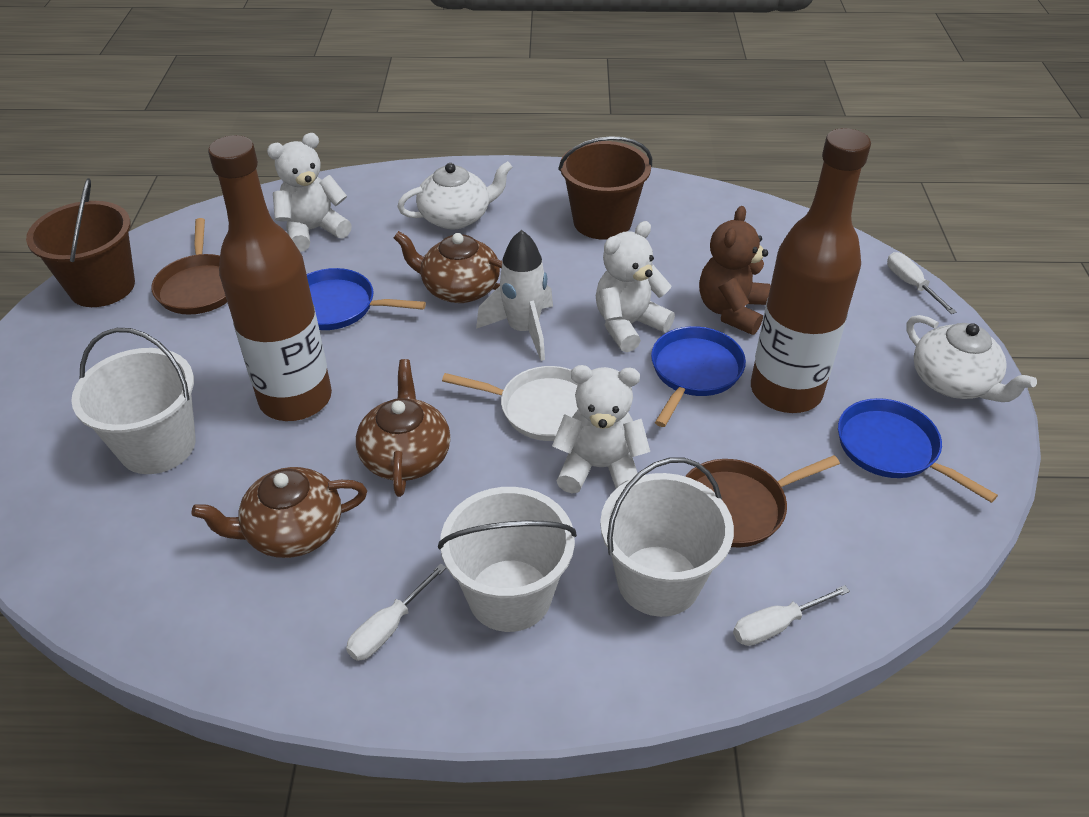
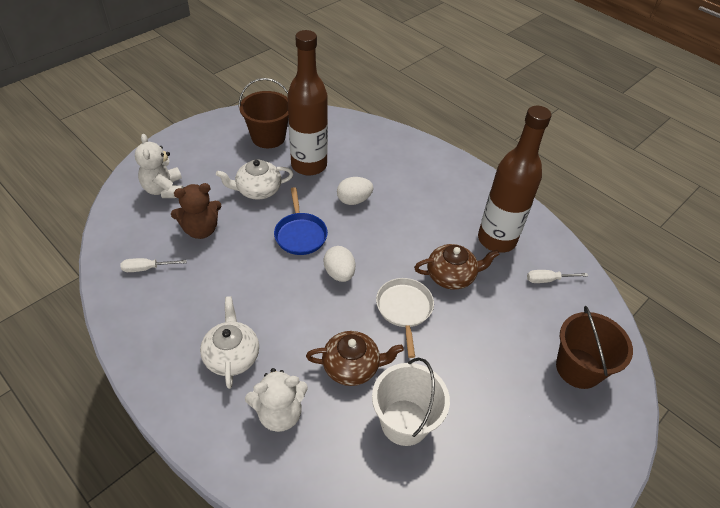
blue pan: [307,268,426,330] [651,326,746,427] [838,398,998,503] = 3 -> [274,187,328,255] = 1
brown pan: [152,218,227,315] [685,455,840,547] = 2 -> none = 0
brown teapot: [191,467,367,558] [356,359,450,497] [394,231,502,303] = 3 -> [306,331,404,386] [414,244,500,290] = 2
white bucket: [71,328,196,474] [438,487,577,632] [600,458,734,617] = 3 -> [372,358,450,446] = 1
white egg: none = 0 -> [323,246,355,282] [337,177,373,205] = 2
white rocket: [476,230,553,361] = 1 -> none = 0
white screwdriver: [346,563,446,661] [733,585,850,646] [887,252,956,314] = 3 -> [121,258,187,272] [527,270,588,283] = 2
white teddy bear: [267,133,352,252] [552,365,650,494] [596,221,675,352] = 3 -> [135,134,184,198] [245,368,308,432] = 2

